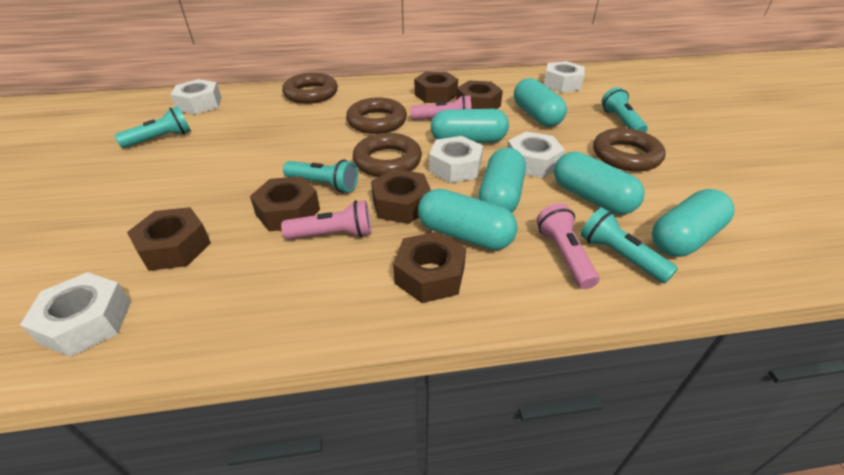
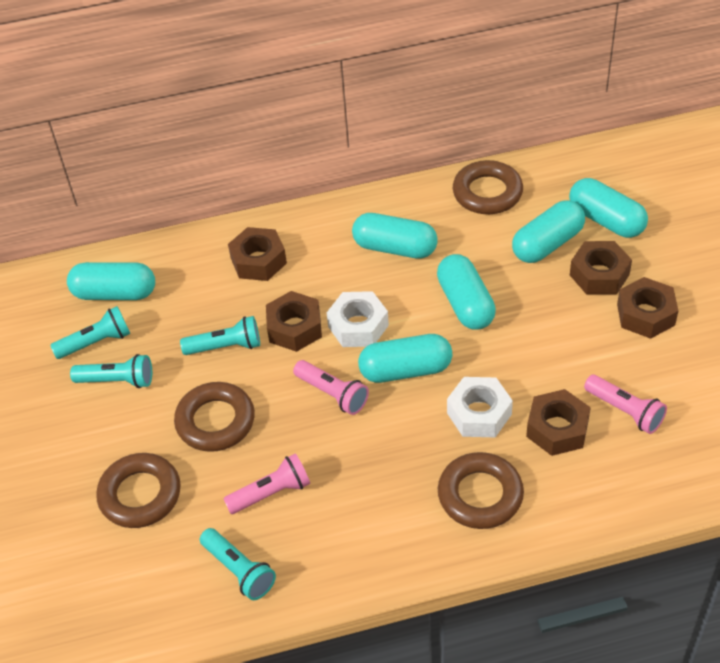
brown nut: [127,207,211,271] [250,176,320,231] [371,169,431,224] [393,231,466,303] [414,72,458,103] [456,80,503,109] = 6 -> [228,227,287,281] [266,291,322,352] [526,389,591,456] [570,241,632,295] [617,277,678,339] = 5
white nut: [20,272,131,357] [171,79,222,114] [429,136,483,183] [507,132,565,178] [544,61,585,92] = 5 -> [327,291,389,347] [447,377,513,437] = 2

